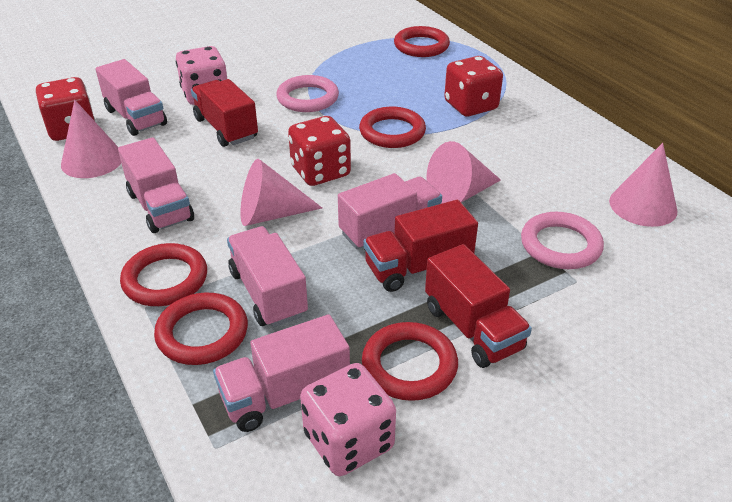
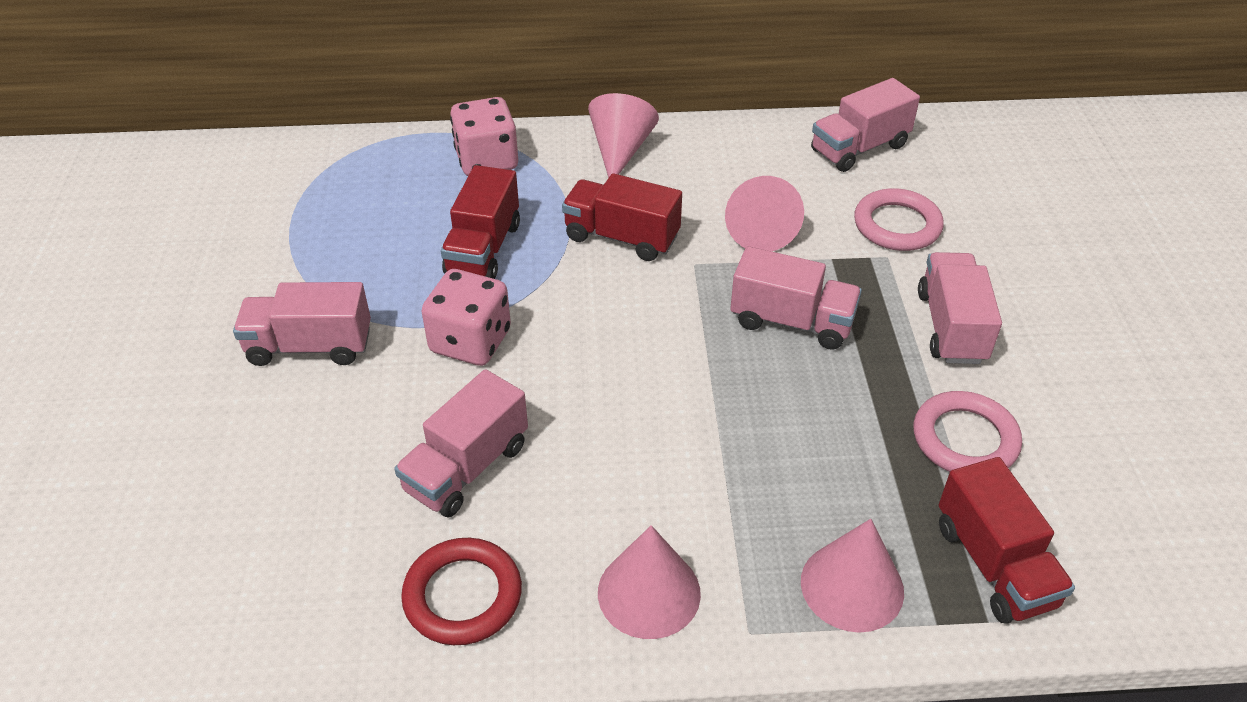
red dice: [36,77,96,141] [288,116,351,186] [444,56,503,117] = 3 -> none = 0
red ring: [120,243,207,306] [154,292,248,365] [359,107,426,148] [362,322,458,401] [394,26,450,57] = 5 -> [401,538,522,645] = 1

